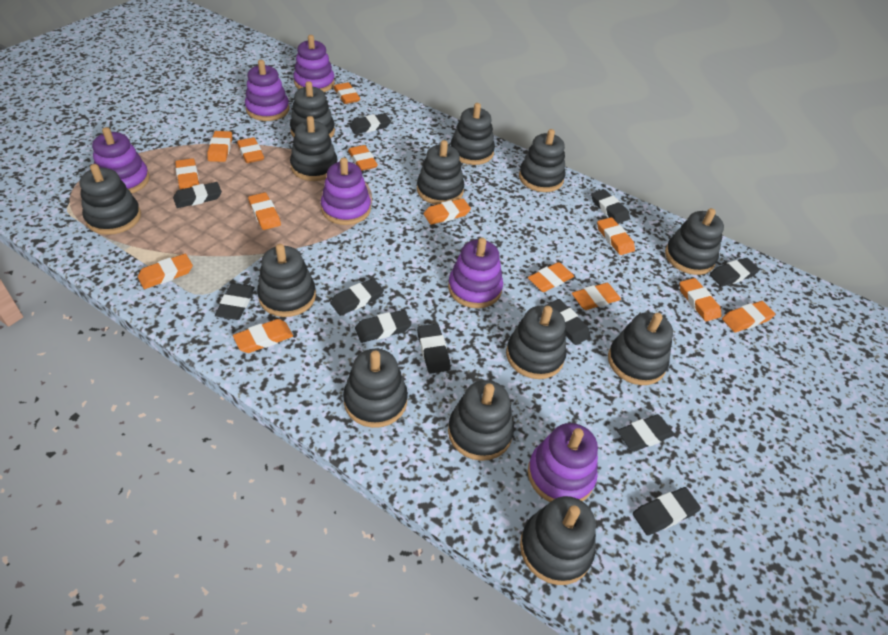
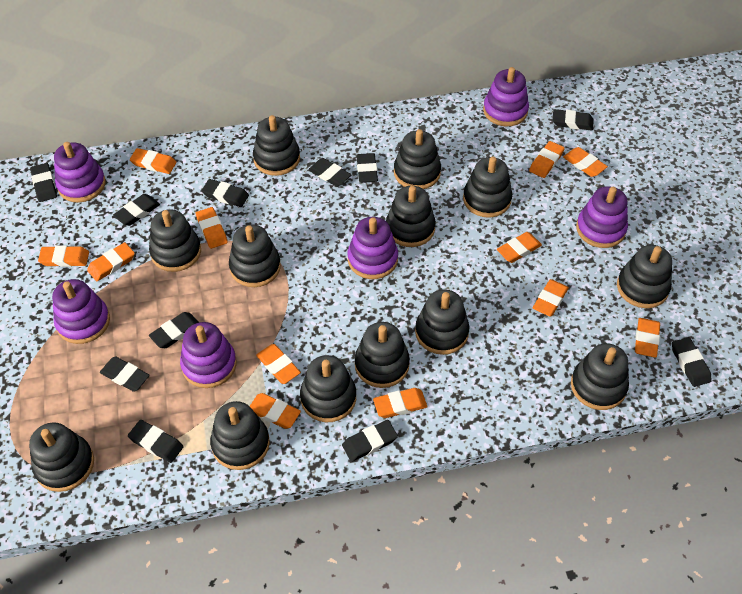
orange eraser: [138,254,193,289] [175,158,199,190] [207,131,232,162] [233,319,293,353] [237,137,264,163] [248,193,281,230] [333,82,360,104] [348,145,378,171] [423,198,471,225] [528,262,574,292] [572,283,621,310] [597,217,635,255] [680,278,721,321] [722,301,775,332] = 14 -> [38,246,89,267] [87,242,135,281] [130,148,176,174] [196,207,228,249] [250,393,301,429] [256,344,301,384] [373,388,427,418] [497,232,542,263] [529,141,565,178] [533,279,569,317] [563,147,608,177] [635,318,660,358] = 12

